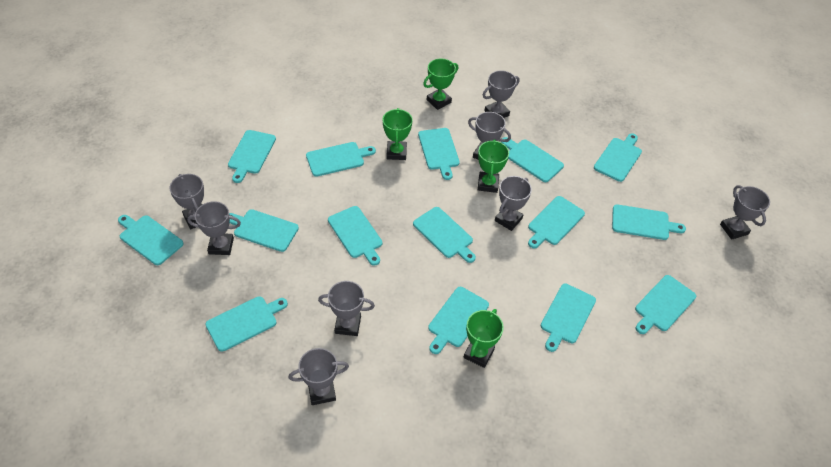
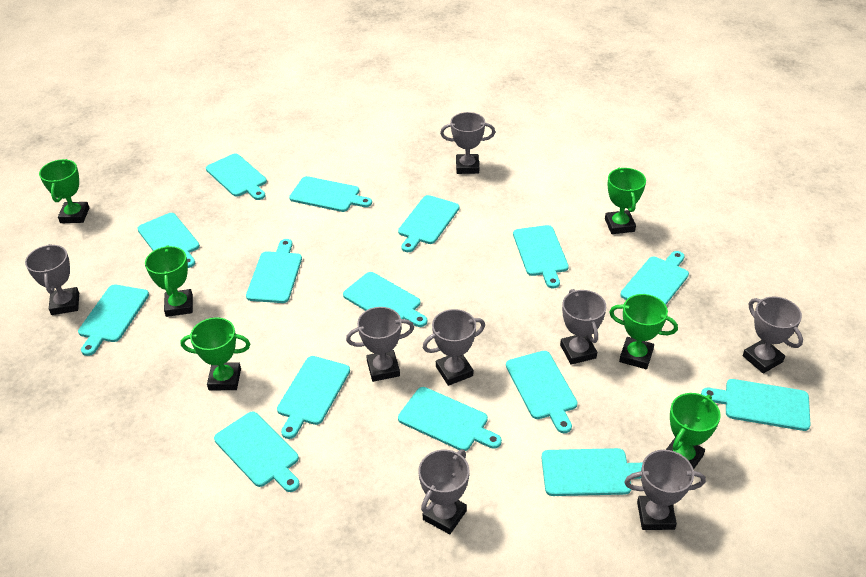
green trophy: [383,108,412,160] [423,58,458,110] [464,309,504,368] [478,139,509,193] = 4 -> [39,159,89,223] [145,245,193,317] [180,317,250,390] [605,168,646,234] [609,294,678,369] [666,393,721,470] = 6

